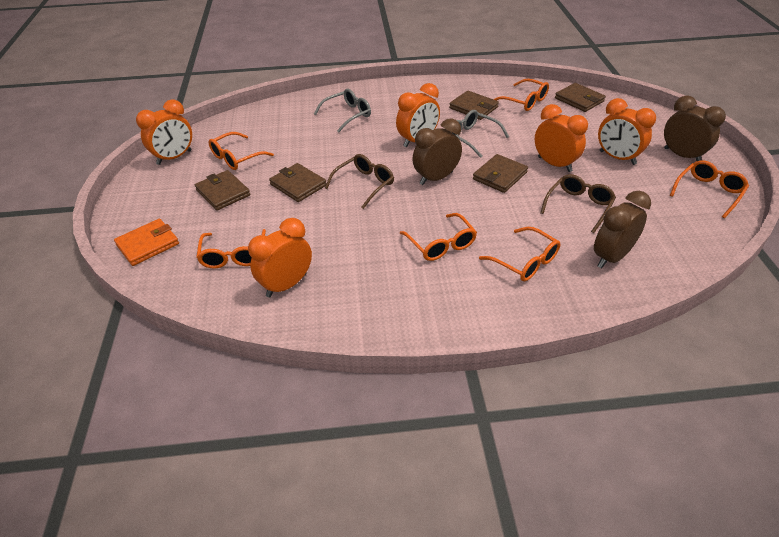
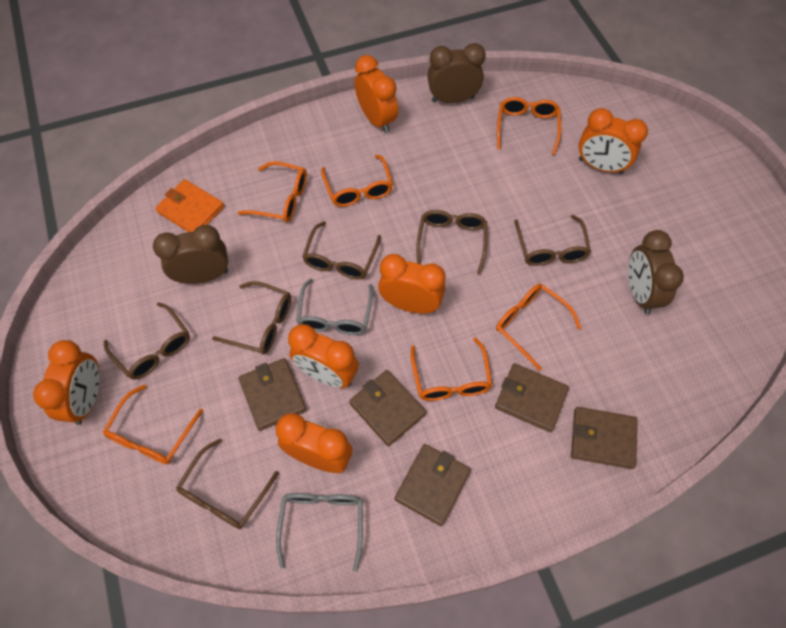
brown glasses: [325,154,394,209] [541,174,616,233] = 2 -> [104,302,190,379] [176,438,279,529] [212,281,291,354] [302,221,381,280] [416,210,487,275] [514,215,591,266] = 6
orange clock: [136,99,192,165] [248,218,312,297] [396,83,440,147] [535,104,588,172] [598,98,656,165] = 5 -> [33,340,100,425] [276,413,352,473] [288,324,359,388] [354,55,398,133] [378,254,446,314] [579,108,648,174] = 6

